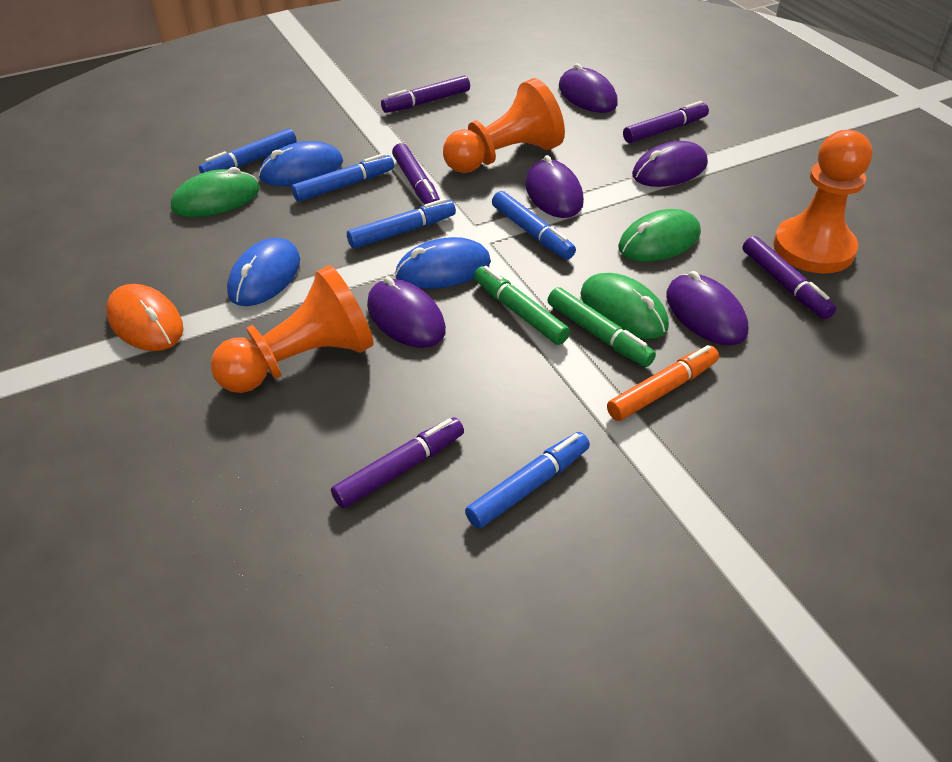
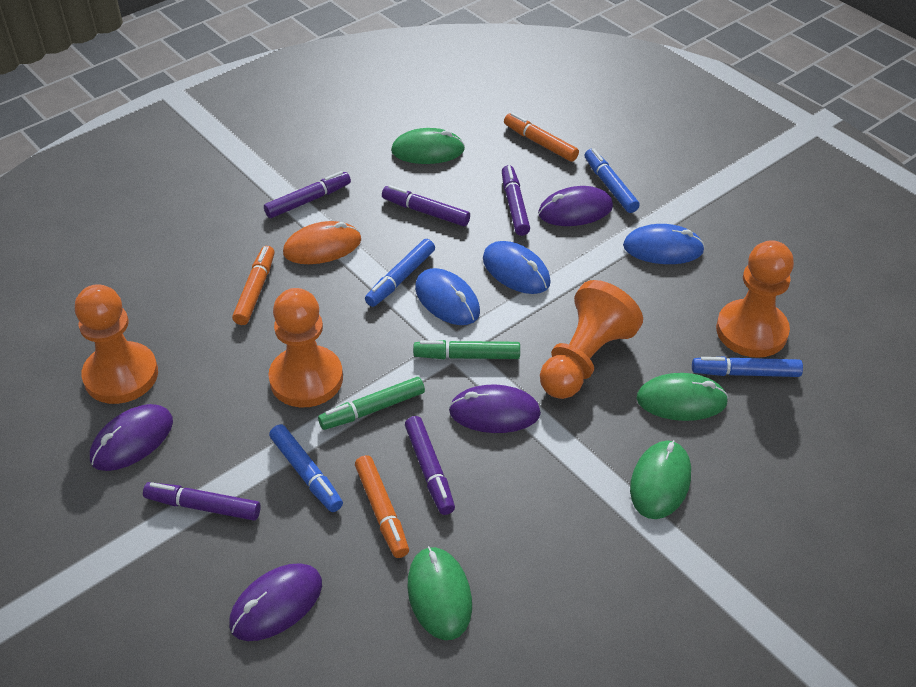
blue marker: [199,128,297,173] [291,153,394,202] [347,198,456,248] [465,432,590,529] [492,191,576,260] = 5 -> [269,424,343,512] [365,239,435,307] [585,149,640,213] [692,356,803,377] = 4
green mouse: [171,167,260,217] [580,273,669,339] [618,209,701,262] = 3 -> [391,128,465,164] [407,546,472,640] [630,440,691,519] [636,373,729,421] = 4
orange marker: [607,345,719,421] = 1 -> [232,246,275,325] [355,455,409,558] [504,113,579,162] = 3
orange pawn: [211,265,374,393] [443,78,565,173] [773,130,872,274] = 3 -> [75,284,158,404] [268,288,343,407] [540,280,643,399] [716,240,794,358] = 4
purple mouse: [367,277,446,348] [525,155,584,218] [559,63,618,113] [632,141,708,187] [666,271,748,346] = 5 -> [90,404,173,471] [229,564,322,641] [449,385,541,433] [538,186,613,226] = 4

